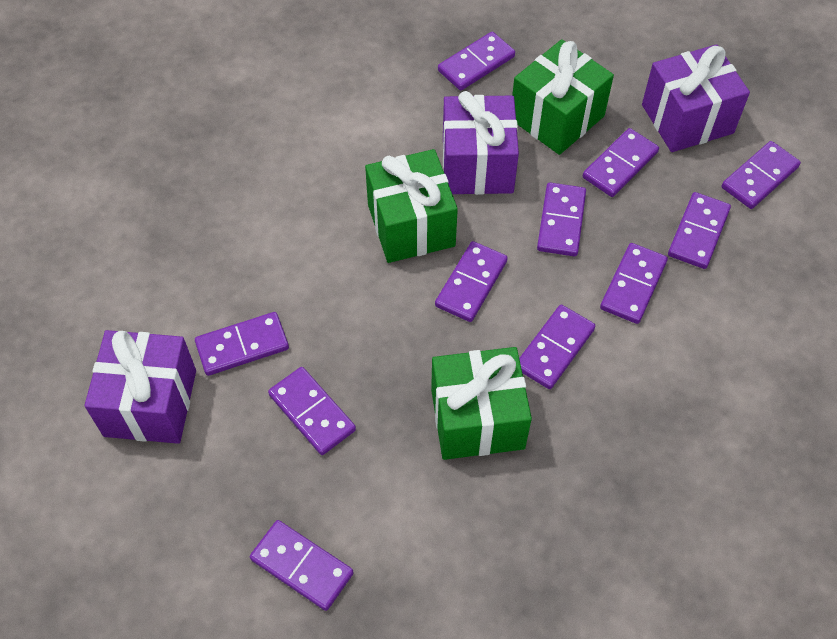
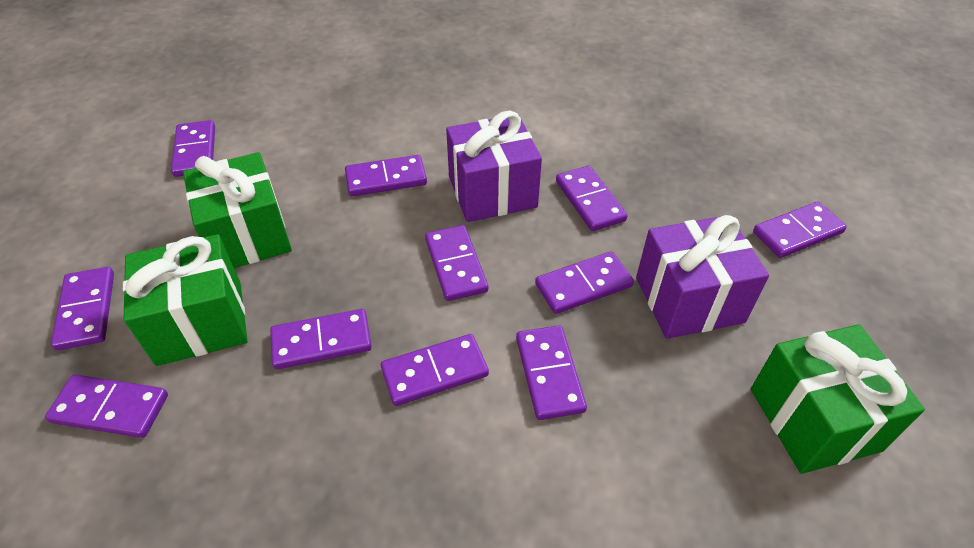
purple gift: [84,330,196,444] [443,91,519,195] [642,44,750,152] = 3 -> [446,111,542,222] [636,215,769,339] = 2

